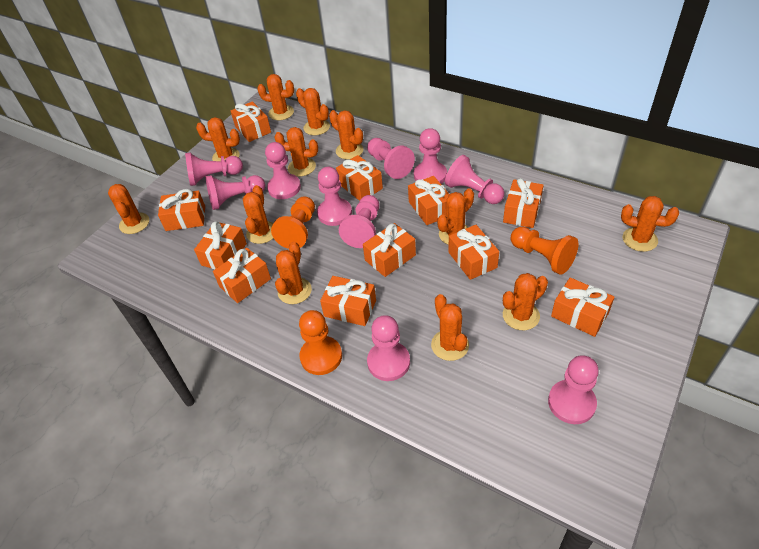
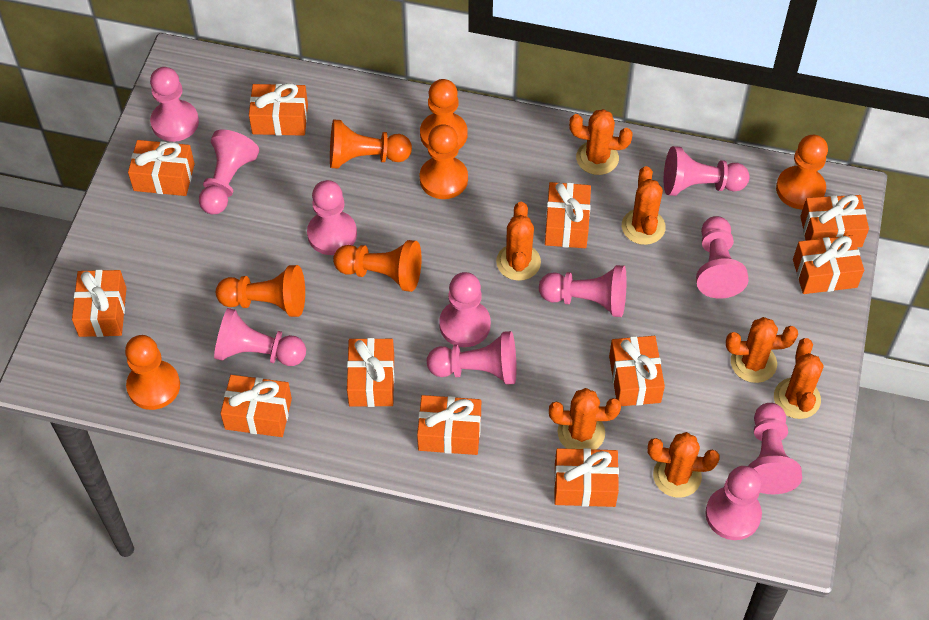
orange cactus: [108,184,149,234] [196,117,240,161] [243,185,273,244] [257,74,294,120] [274,127,318,176] [275,242,312,304] [296,88,330,135] [329,110,363,159] [431,294,469,361] [437,188,474,245] [503,273,548,330] [621,196,679,252] = 12 -> [496,202,541,281] [549,388,621,450] [569,109,633,175] [622,166,666,245] [648,432,720,498] [726,317,798,383] [774,338,823,419] = 7
orange pawn: [271,196,315,249] [299,310,342,375] [510,227,579,274] = 3 -> [125,335,180,410] [216,265,305,317] [330,119,412,168] [333,240,422,292] [419,124,468,199] [420,79,468,149] [776,135,828,210] = 7
pink pawn: [185,153,243,186] [206,175,265,210] [265,142,301,199] [317,167,352,226] [339,195,379,248] [367,138,415,179] [367,315,410,381] [414,128,447,184] [445,155,504,204] [548,355,599,424] = 10 -> [150,67,199,142] [199,130,259,214] [214,308,306,366] [307,180,357,255] [427,331,517,385] [439,272,491,347] [539,265,627,317] [664,146,750,196] [696,216,749,299] [705,466,762,540] [748,403,802,494] = 11

